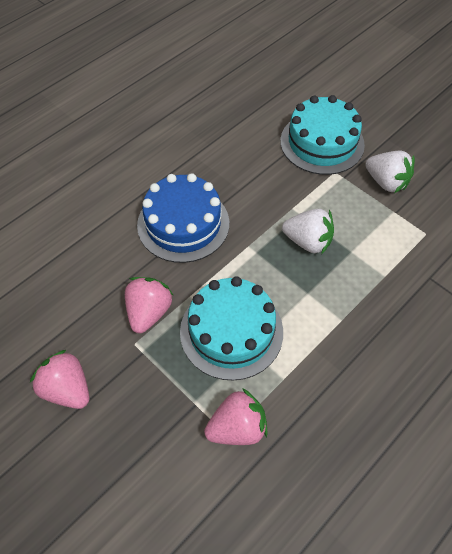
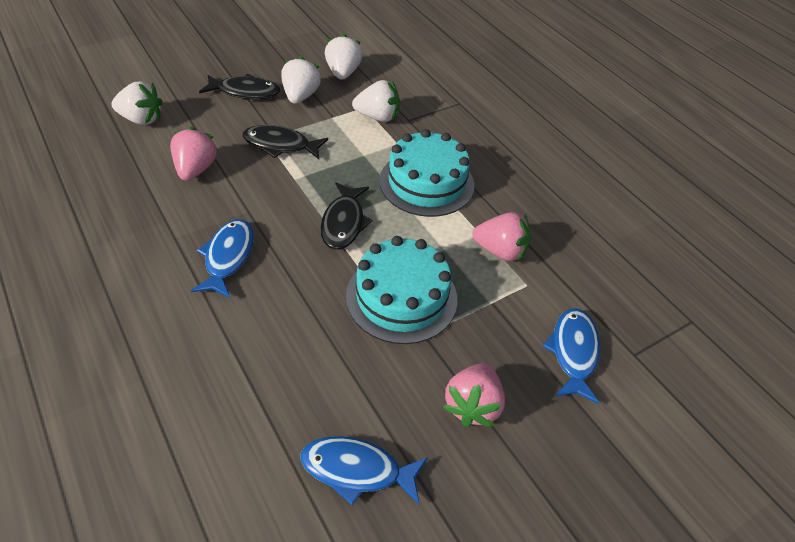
black fish: none = 0 -> [199,74,280,99] [242,125,328,159] [320,182,373,250] = 3
blue cake: [137,173,229,263] = 1 -> none = 0
blue fish: none = 0 -> [191,219,254,298] [301,436,428,505] [542,308,600,404] = 3
white strawberry: [282,209,334,255] [365,151,415,193] = 2 -> [111,81,163,125] [281,56,321,104] [325,34,363,80] [352,80,400,122] = 4

